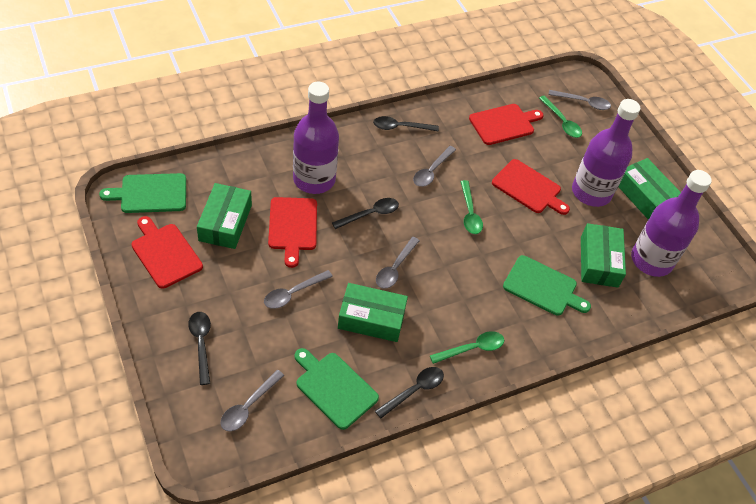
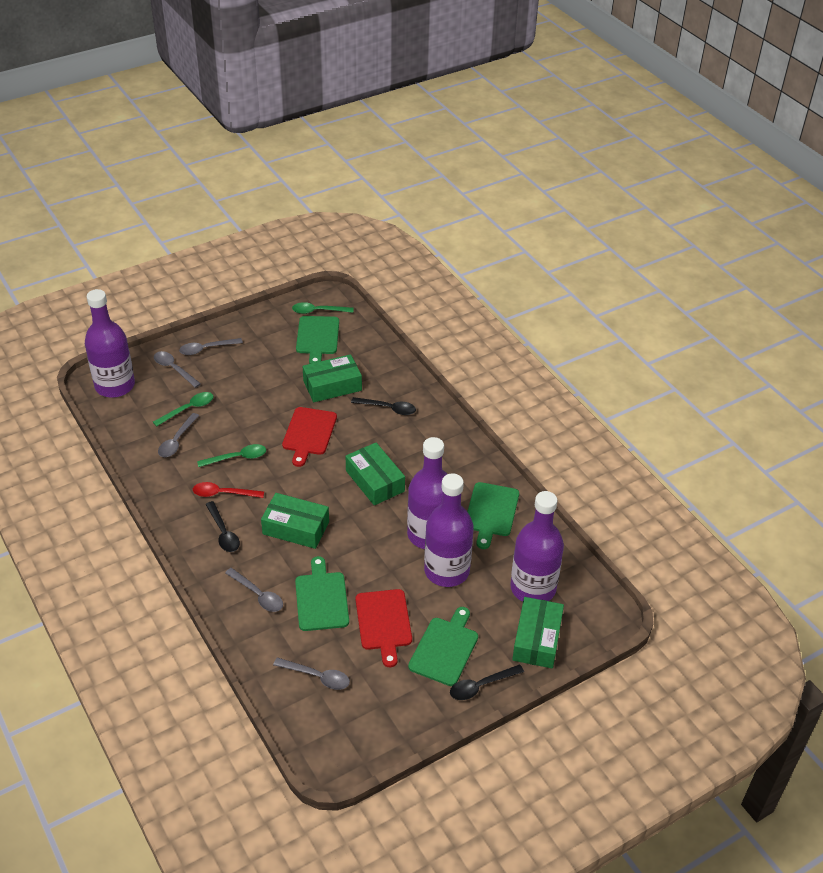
black spoon: [188,312,211,385] [332,198,399,229] [373,116,439,132] [375,367,444,418] = 4 -> [205,501,240,552] [351,397,416,415] [450,665,524,700] = 3
green cutting board: [99,173,186,213] [295,348,379,430] [503,255,591,316] = 3 -> [295,556,349,631] [296,316,339,364] [408,607,478,686] [467,482,519,549] = 4
purple bottle: [293,82,339,194] [572,99,641,207] [631,170,712,277] = 3 -> [85,289,135,398] [407,437,447,549] [424,473,474,587] [510,491,564,602] = 4
red cutting board: [131,216,203,289] [268,197,317,268] [469,104,544,145] [492,159,570,215] = 4 -> [282,407,337,467] [355,589,412,667] = 2
red spoon: none = 0 -> [193,482,264,498] = 1

